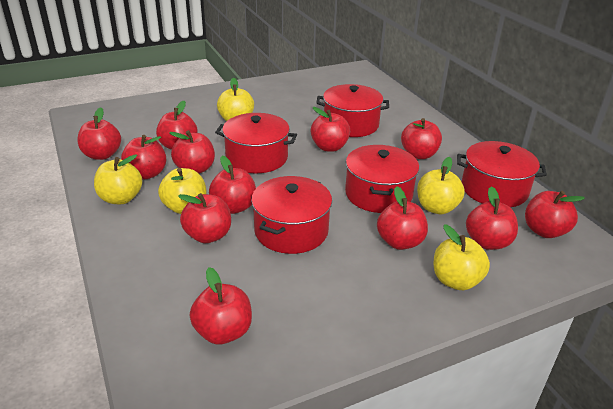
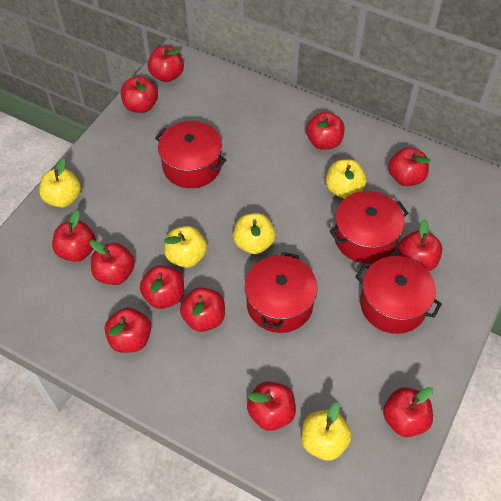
red pot: [215,113,297,173] [251,176,332,254] [316,84,389,137] [345,145,419,213] [457,141,547,207] = 5 -> [155,121,226,188] [245,252,318,333] [329,191,408,264] [355,256,442,334] = 4

